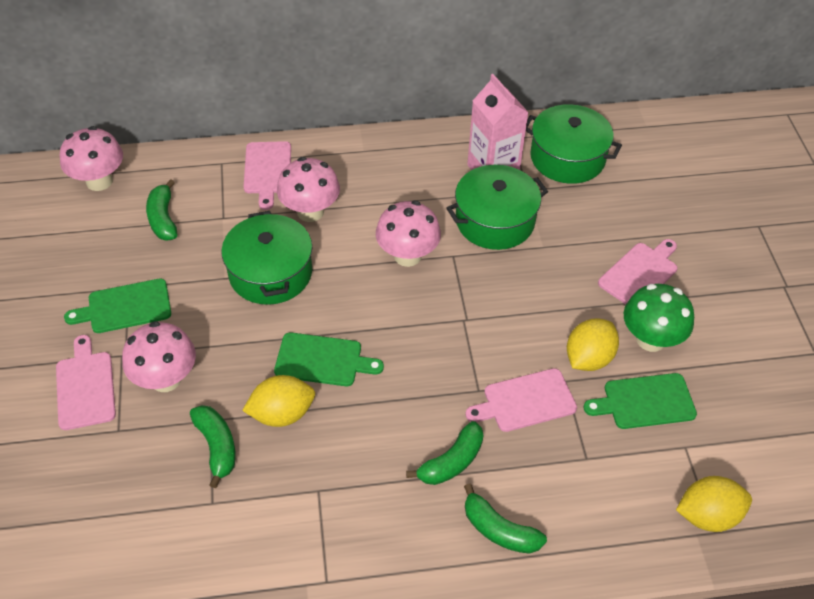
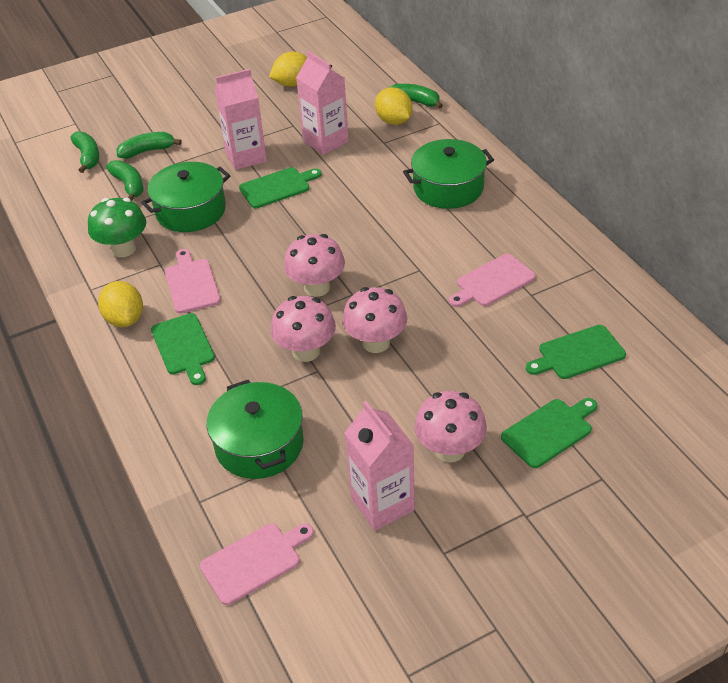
green cutting board: [64,279,171,333] [274,332,384,386] [584,373,697,429] = 3 -> [151,313,215,385] [239,167,322,208] [501,398,597,468] [526,325,626,379] = 4
pink carton: [467,74,529,170] = 1 -> [215,69,267,170] [296,51,349,155] [344,401,415,531] = 3
pink cutting board: [56,335,116,430] [244,141,291,210] [465,368,577,432] [598,239,677,304] = 4 -> [165,249,221,313] [200,523,314,605] [449,254,536,307] = 3

